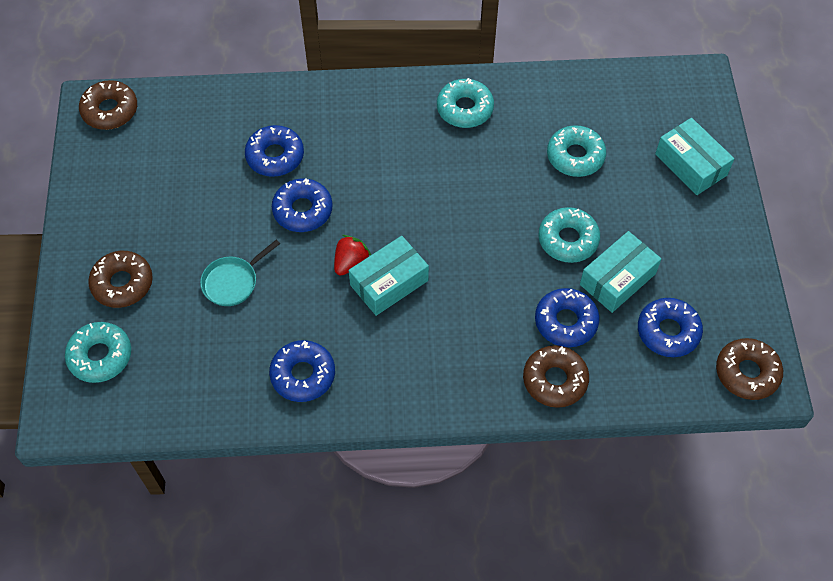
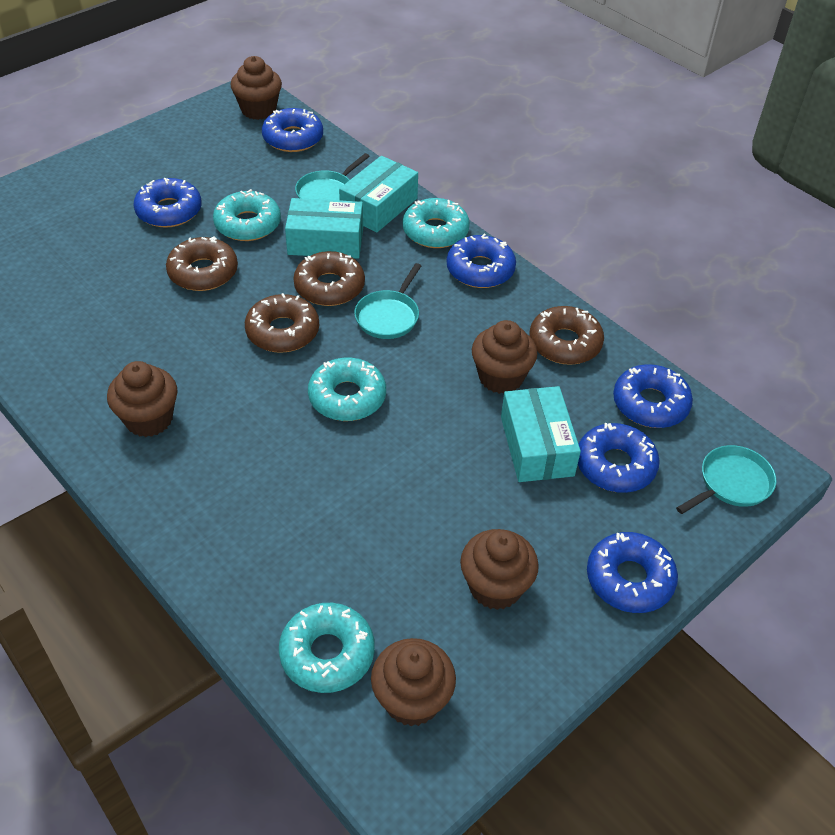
blue donut: [245,125,304,177] [269,340,335,402] [272,178,333,232] [535,288,599,347] [638,298,703,357] = 5 -> [134,178,202,228] [262,108,323,152] [447,234,516,288] [578,423,660,493] [587,532,678,613] [613,364,693,428] = 6
brown cupcake: none = 0 -> [107,361,178,437] [231,56,282,120] [371,638,456,726] [460,529,539,610] [472,320,537,394] = 5
red strawberry: [334,235,371,276] = 1 -> none = 0
turquoise pan: [200,240,280,306] = 1 -> [295,153,370,200] [354,263,421,339] [676,445,776,514] = 3

